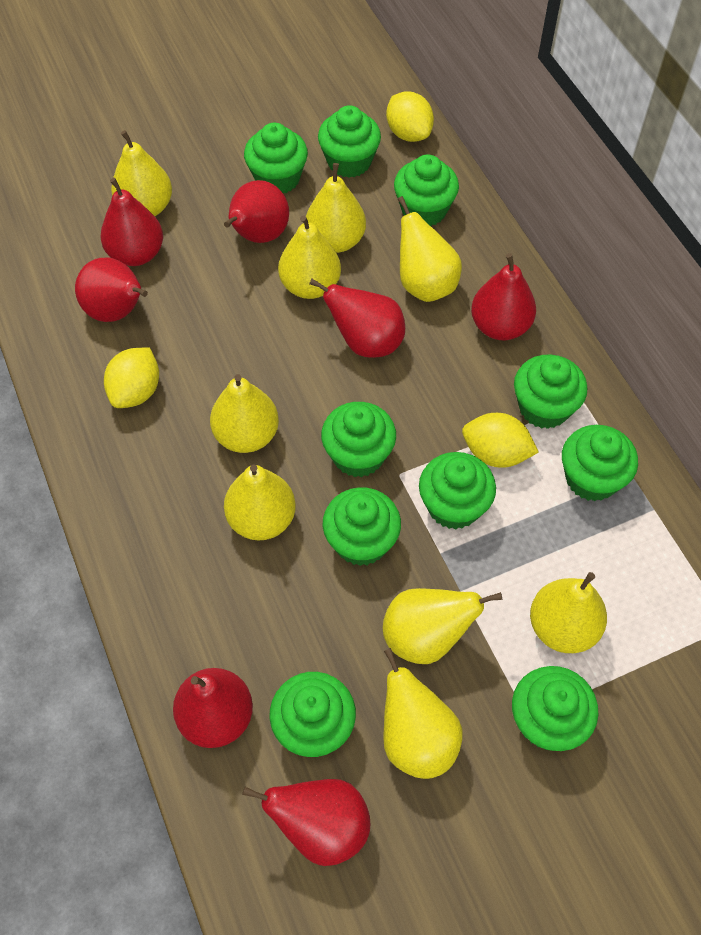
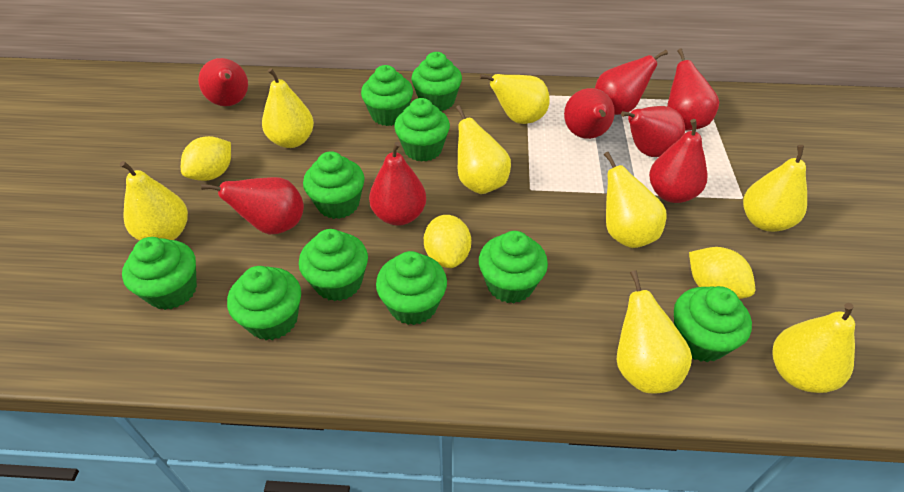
red pear: [75,258,148,322] [101,178,163,266] [173,668,253,748] [224,180,289,243] [242,779,370,866] [309,279,405,358] [471,253,536,340] = 7 -> [198,58,248,106] [201,177,304,234] [369,142,426,226] [564,88,615,139] [595,50,668,115] [621,106,685,157] [649,119,707,203] [667,48,719,131] = 8
yellow pear: [111,130,172,216] [210,374,279,453] [224,464,296,541] [278,215,341,299] [306,163,366,253] [383,588,502,664] [383,648,463,779] [398,196,462,302] [530,572,607,653] = 9 -> [120,161,188,241] [262,68,314,148] [456,105,511,194] [480,74,550,124] [604,152,667,248] [616,270,692,393] [743,145,807,232] [772,303,855,393] = 8

